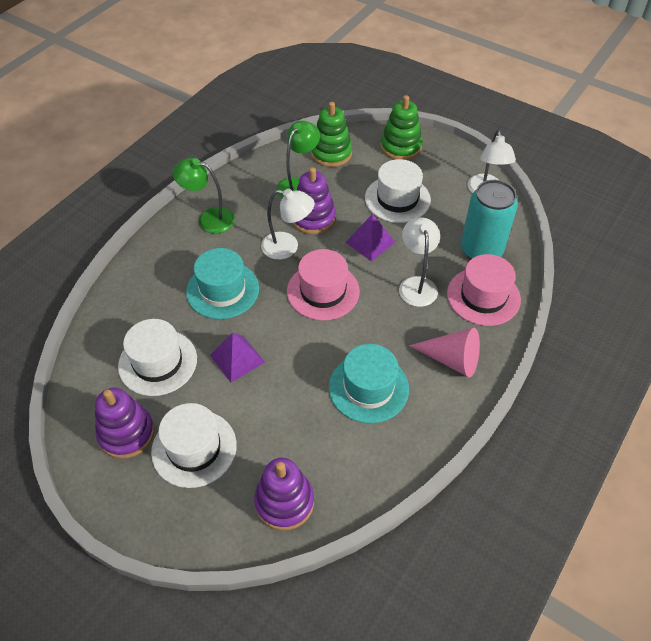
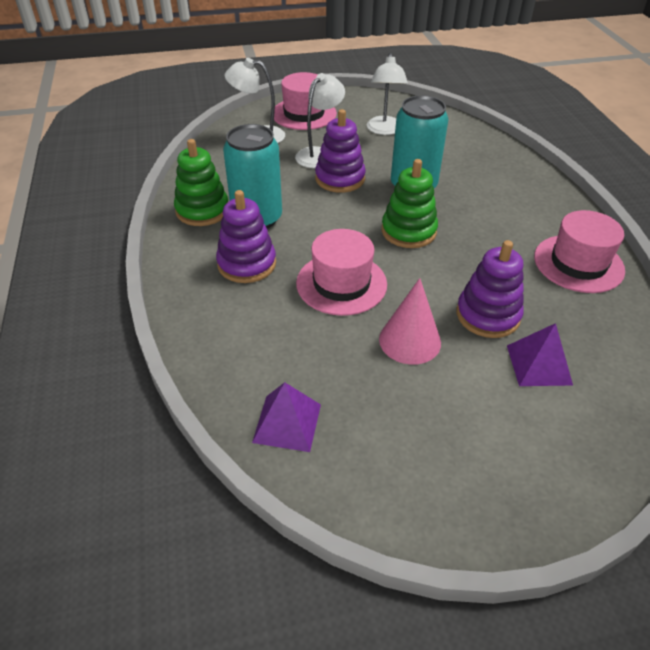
green lamp: [173,158,235,234] [277,121,320,198] = 2 -> none = 0
pink hat: [287,249,360,321] [447,254,521,326] = 2 -> [274,72,337,130] [296,229,387,316] [534,210,625,293] = 3
turquoise can: [461,180,518,259] = 1 -> [223,124,282,229] [391,95,448,188] = 2
turquoise hat: [186,248,259,319] [329,344,409,423] = 2 -> none = 0
white hat: [118,319,197,396] [151,403,237,488] [365,159,431,223] = 3 -> none = 0

